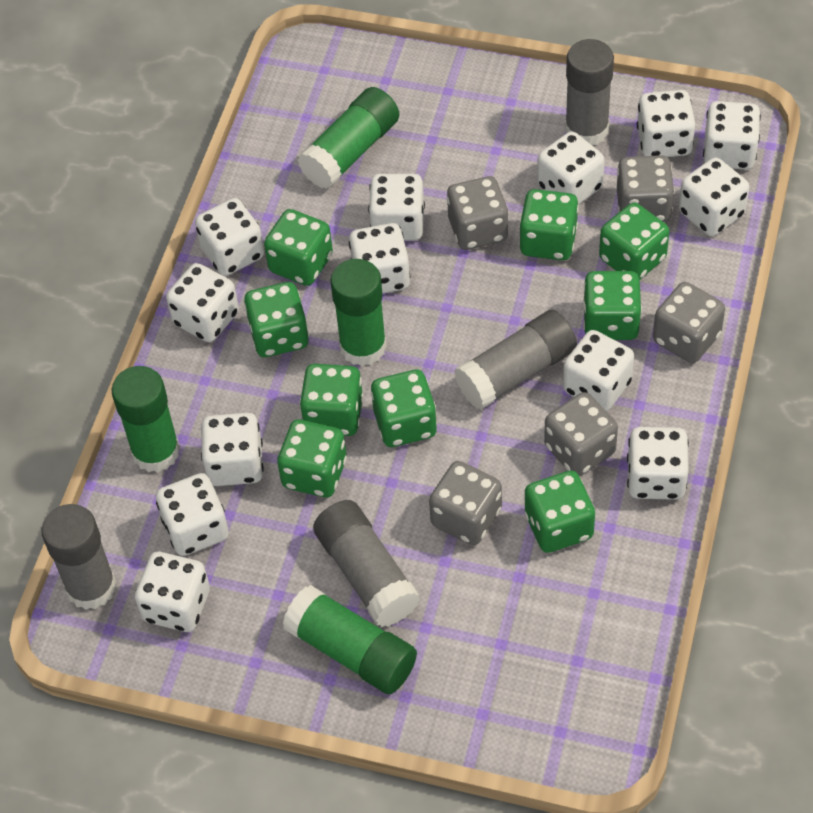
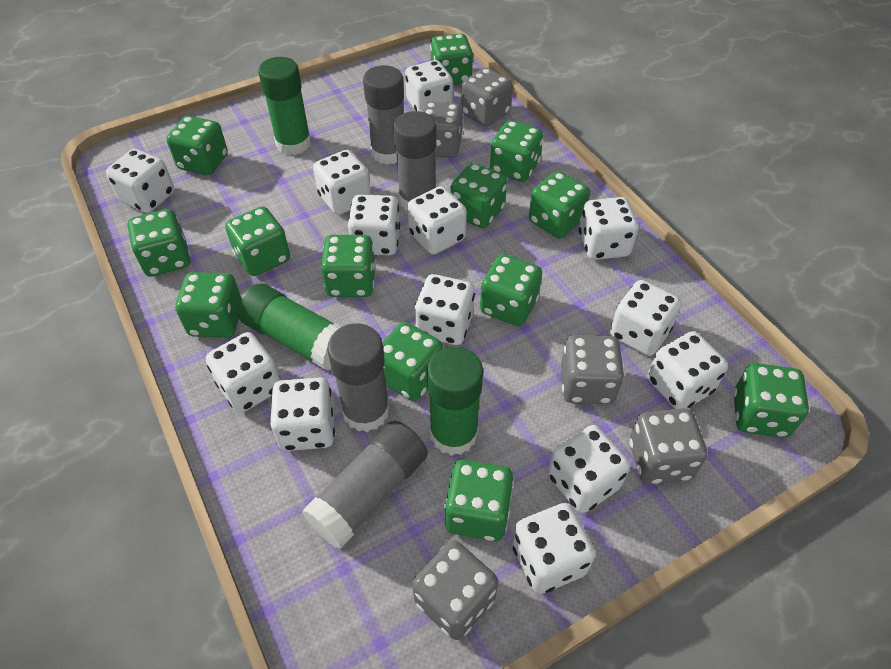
green dice: [244,282,309,357] [264,209,333,286] [277,419,347,497] [300,364,363,436] [371,370,437,447] [519,189,579,260] [525,471,595,553] [583,271,642,340] [599,203,669,280] = 9 -> [127,209,190,277] [166,116,228,175] [175,272,241,338] [225,206,290,276] [321,235,376,297] [382,322,443,401] [430,33,473,85] [444,459,514,541] [450,162,507,228] [480,254,542,326] [490,120,543,182] [529,171,590,238] [733,363,809,438] = 13
green glue stick: [112,366,180,472] [282,585,417,694] [297,87,399,189] [330,259,387,366] = 4 -> [237,283,342,371] [258,57,311,155] [427,347,483,456] = 3

